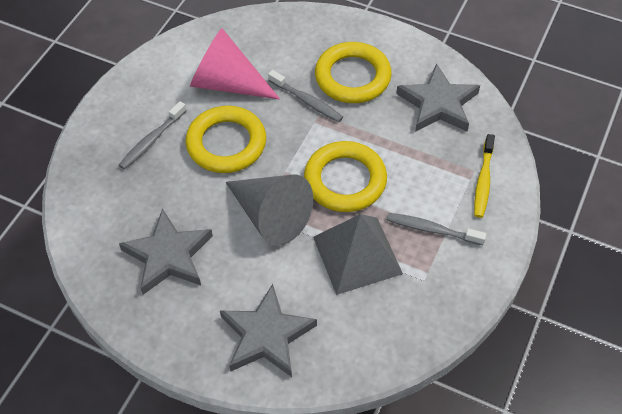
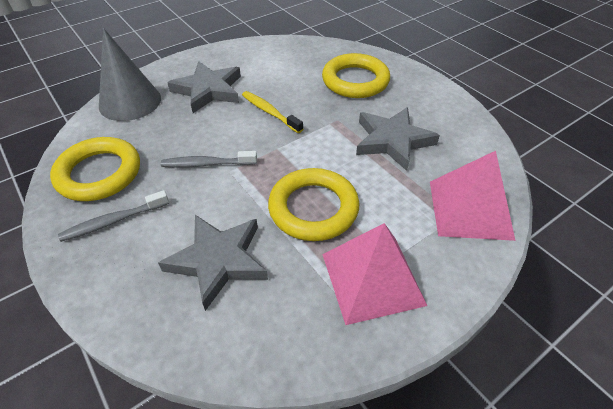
grey pyramid: [313,214,403,295] = 1 -> none = 0
grey toothbrush: [119,101,187,170] [268,70,343,122] [387,213,487,245] = 3 -> [58,190,169,242] [161,151,257,167] = 2
pink cone: [190,28,280,99] = 1 -> none = 0
pink pyramid: none = 0 -> [322,223,427,325] [430,151,516,241] = 2

